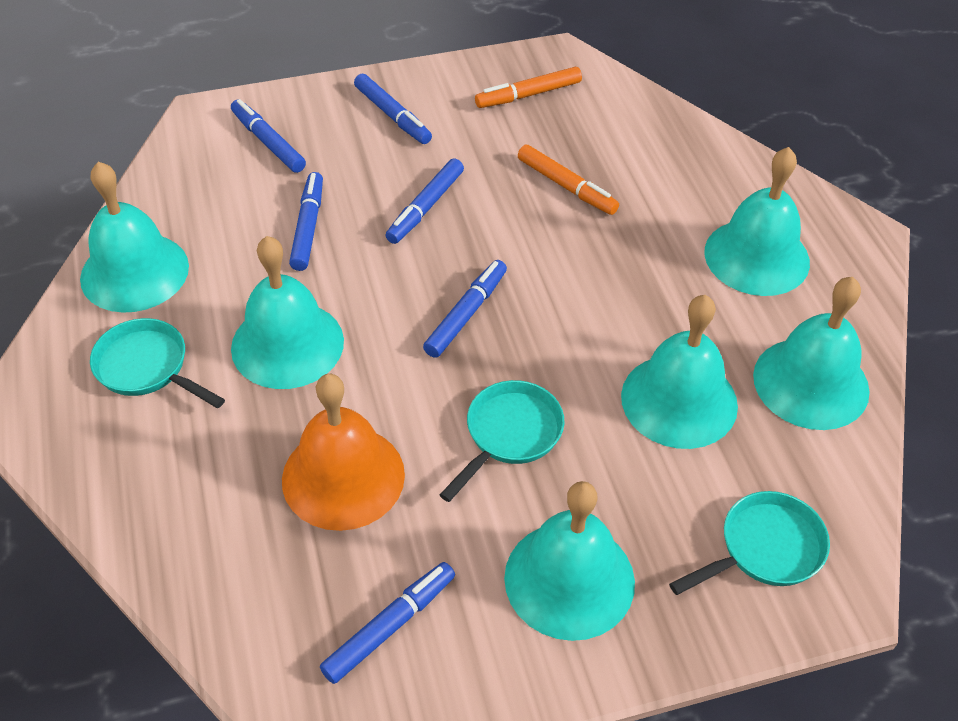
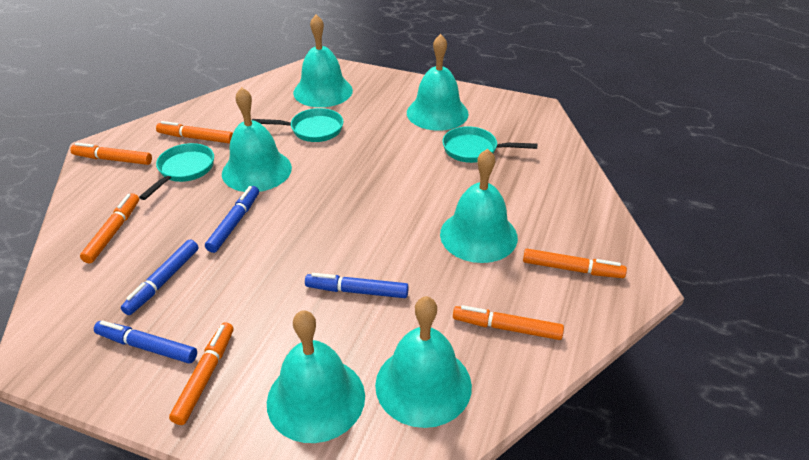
blue marker: [231,99,306,173] [289,172,323,271] [320,562,455,684] [354,74,432,144] [386,158,464,244] [423,260,507,358] = 6 -> [94,320,197,364] [121,240,199,315] [205,186,259,253] [305,273,409,298] = 4
orange bell: [282,374,405,531] = 1 -> none = 0
orange marker: [475,67,582,108] [518,145,619,215] = 2 -> [70,143,152,165] [80,193,139,263] [156,121,233,143] [169,322,234,425] [453,305,564,340] [523,249,627,278] = 6

